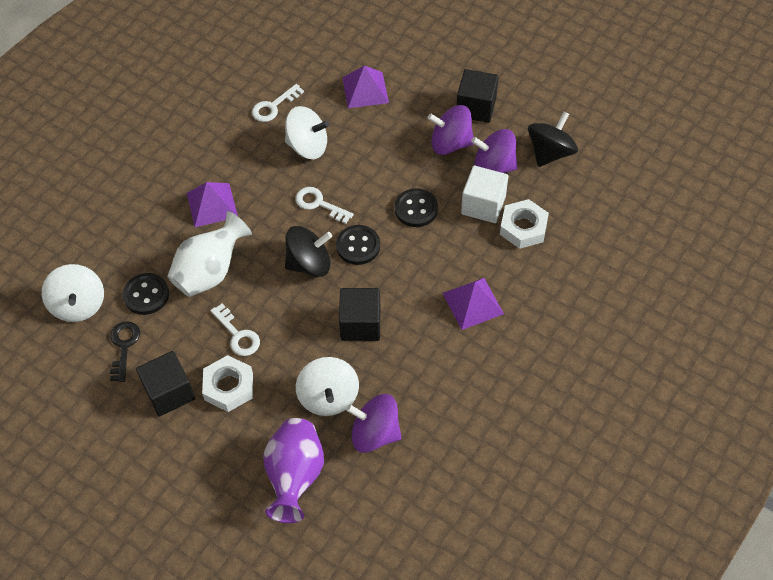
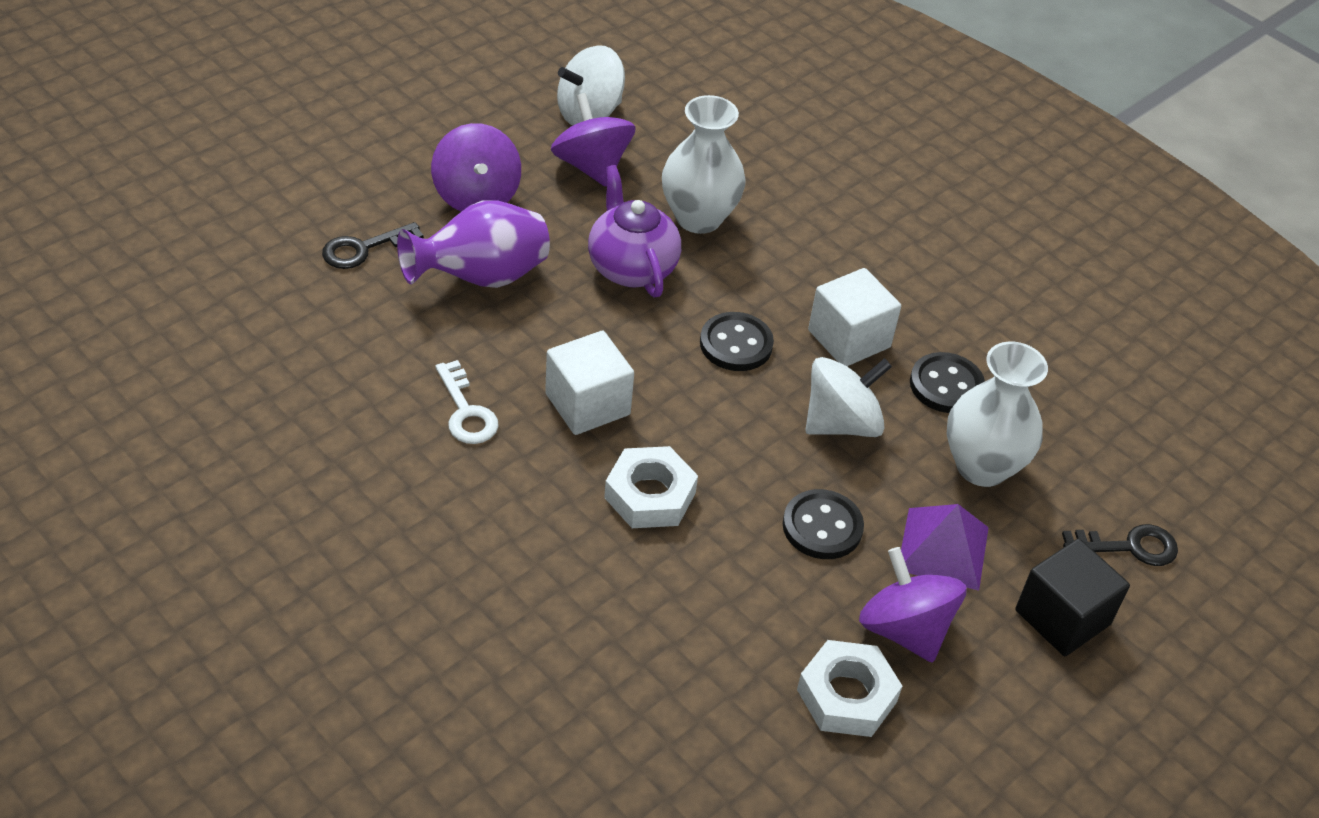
black cube: [136,351,195,417] [339,288,381,341] [457,69,499,123] = 3 -> [1015,539,1130,656] = 1
black key: [110,321,140,382] = 1 -> [322,222,424,269] [1062,524,1178,566] = 2
black spinning top: [285,226,332,277] [528,111,578,167] = 2 -> none = 0
purple pyramid: [187,182,238,227] [342,65,389,108] [443,278,504,330] = 3 -> [901,504,989,591] = 1
purple teapot: none = 0 -> [588,165,681,298] = 1
white cube: [461,166,508,223] = 1 -> [545,330,634,435] [808,268,901,366] = 2
white key: [210,303,260,356] [252,84,304,122] [296,187,354,224] = 3 -> [435,360,499,444] = 1
white spinning top: [42,264,104,322] [285,106,329,159] [296,357,359,416] = 3 -> [557,45,625,125] [806,357,892,437] = 2
white vase: [167,211,252,297] = 1 -> [662,95,746,234] [947,342,1048,487] = 2

